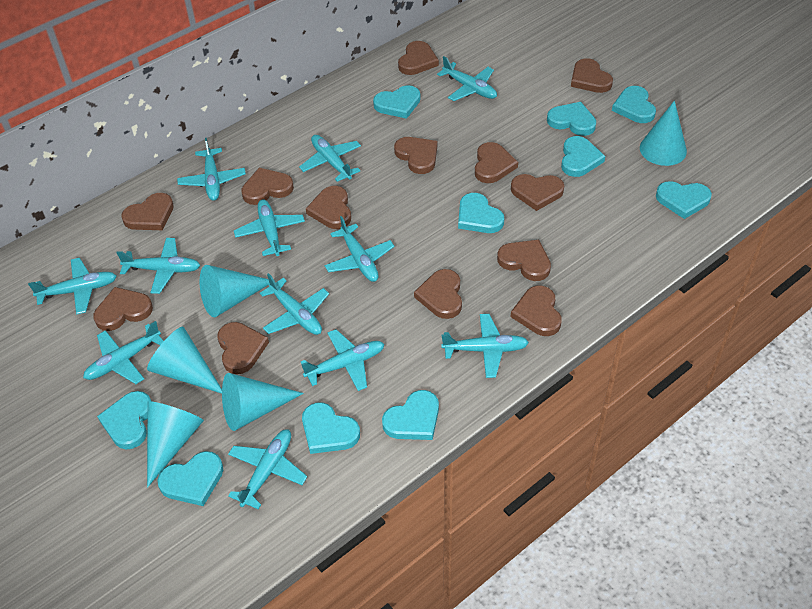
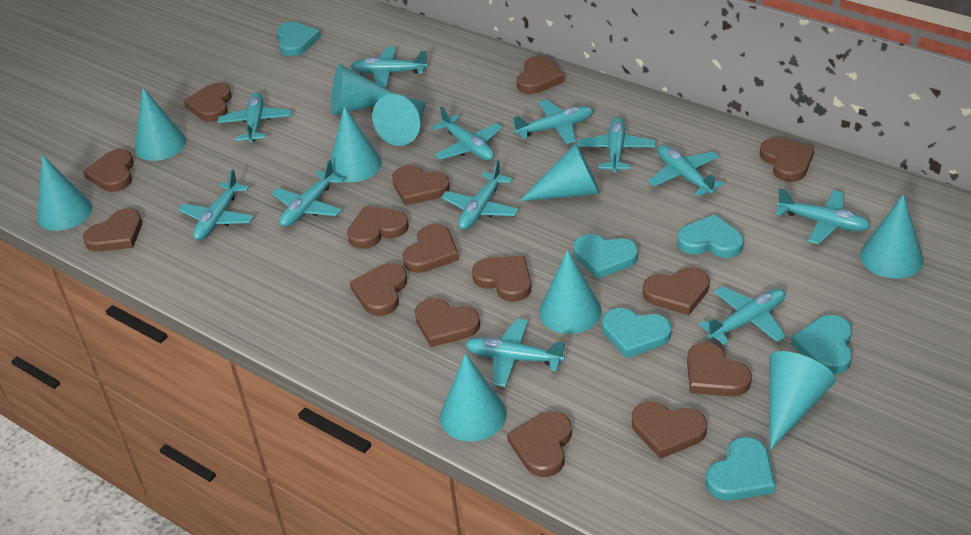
brown heart: [93,287,153,331] [121,193,174,230] [217,322,269,374] [241,168,294,205] [306,186,351,229] [394,137,437,174] [398,41,439,75] [414,269,462,319] [475,142,518,183] [497,240,551,281] [511,174,564,211] [511,286,562,336] [571,58,613,93] = 13 -> [83,149,134,192] [83,208,142,252] [184,83,232,122] [347,206,409,249] [350,263,407,316] [392,165,450,206] [402,224,459,273] [415,298,480,347] [472,256,532,302] [507,411,572,477] [517,56,565,94] [632,402,707,459] [643,267,710,315] [687,342,752,397] [760,138,814,182] = 15
turquoise cone: [147,327,222,394] [147,401,204,487] [199,265,269,317] [222,373,304,431] [640,100,687,166] = 5 -> [37,155,92,231] [135,87,186,161] [330,106,382,182] [331,64,395,115] [372,94,426,146] [440,353,507,442] [519,143,600,201] [539,249,602,334] [769,351,836,450] [860,194,924,279] = 10
turquoise heart: [97,391,151,449] [157,451,223,506] [302,402,360,454] [373,85,420,119] [382,390,439,440] [458,193,504,233] [547,102,596,136] [561,136,605,177] [612,86,656,123] [656,181,712,219] = 10 -> [276,22,321,56] [573,234,638,279] [602,308,671,358] [677,214,744,258] [706,437,775,501] [791,315,852,374] = 6

